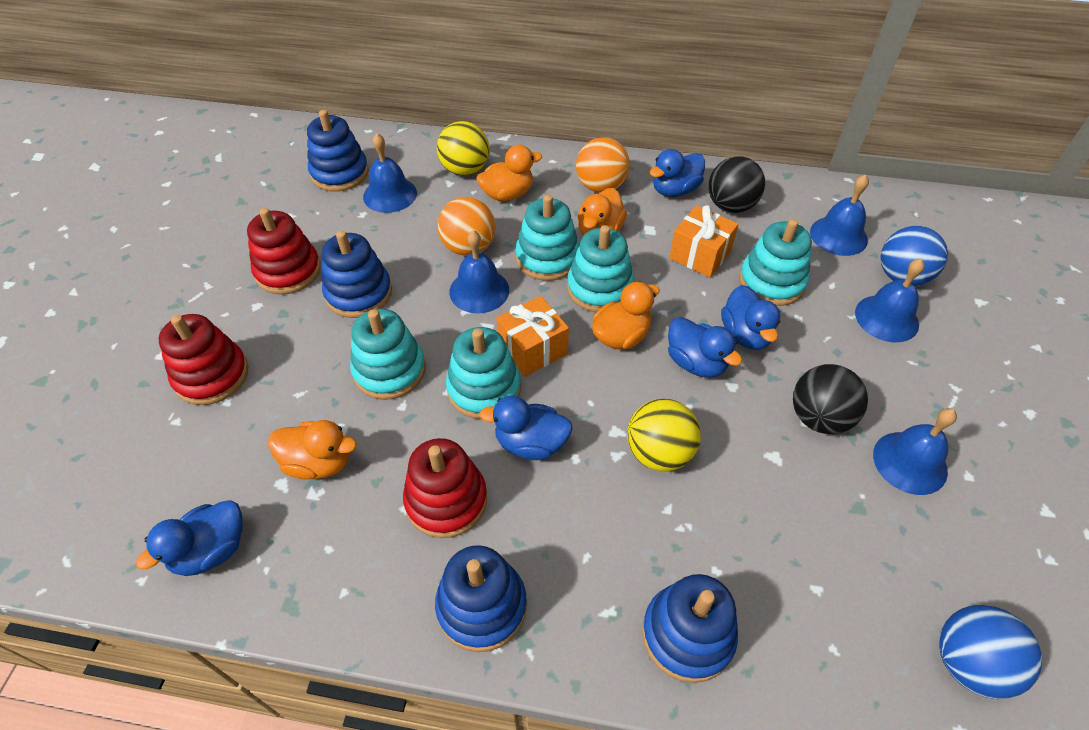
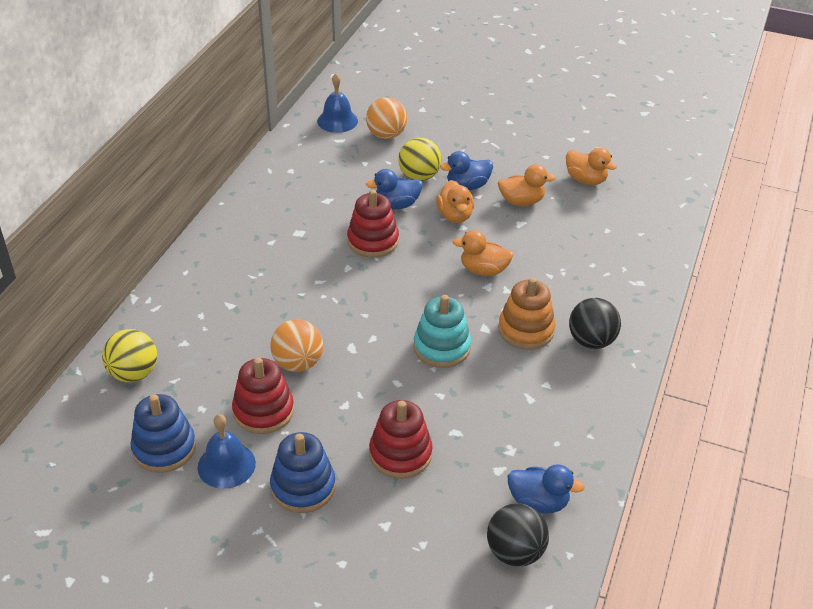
blue ball: [880,226,948,286] [939,605,1042,699] = 2 -> none = 0
blue bell: [363,133,417,213] [450,230,509,314] [810,174,869,256] [855,258,925,342] [873,408,957,495] = 5 -> [198,414,256,489] [317,73,358,133] = 2
blue duck: [136,500,243,576] [479,396,573,460] [650,149,705,197] [668,317,742,378] [721,285,781,350] = 5 -> [366,169,422,209] [440,151,493,190] [508,464,585,514] = 3
blue stacking toy: [307,110,369,192] [322,230,392,318] [435,545,527,652] [642,574,738,683] = 4 -> [130,394,196,473] [270,432,336,513] = 2
orange gift: [496,296,569,377] [669,205,739,277] = 2 -> none = 0
orange stacking toy: none = 0 -> [498,277,555,350] = 1
turquoise stacking toy: [350,309,425,400] [446,327,521,419] [515,195,579,281] [567,225,634,312] [739,219,812,306] = 5 -> [414,295,471,368] = 1

